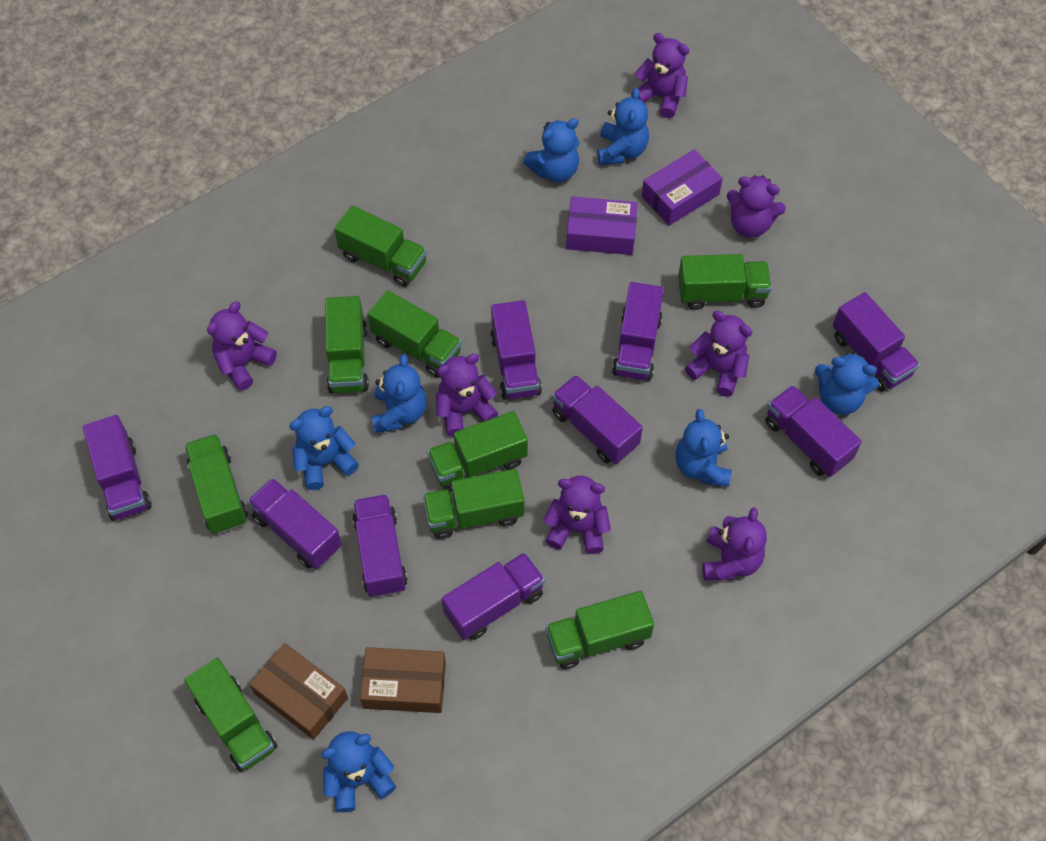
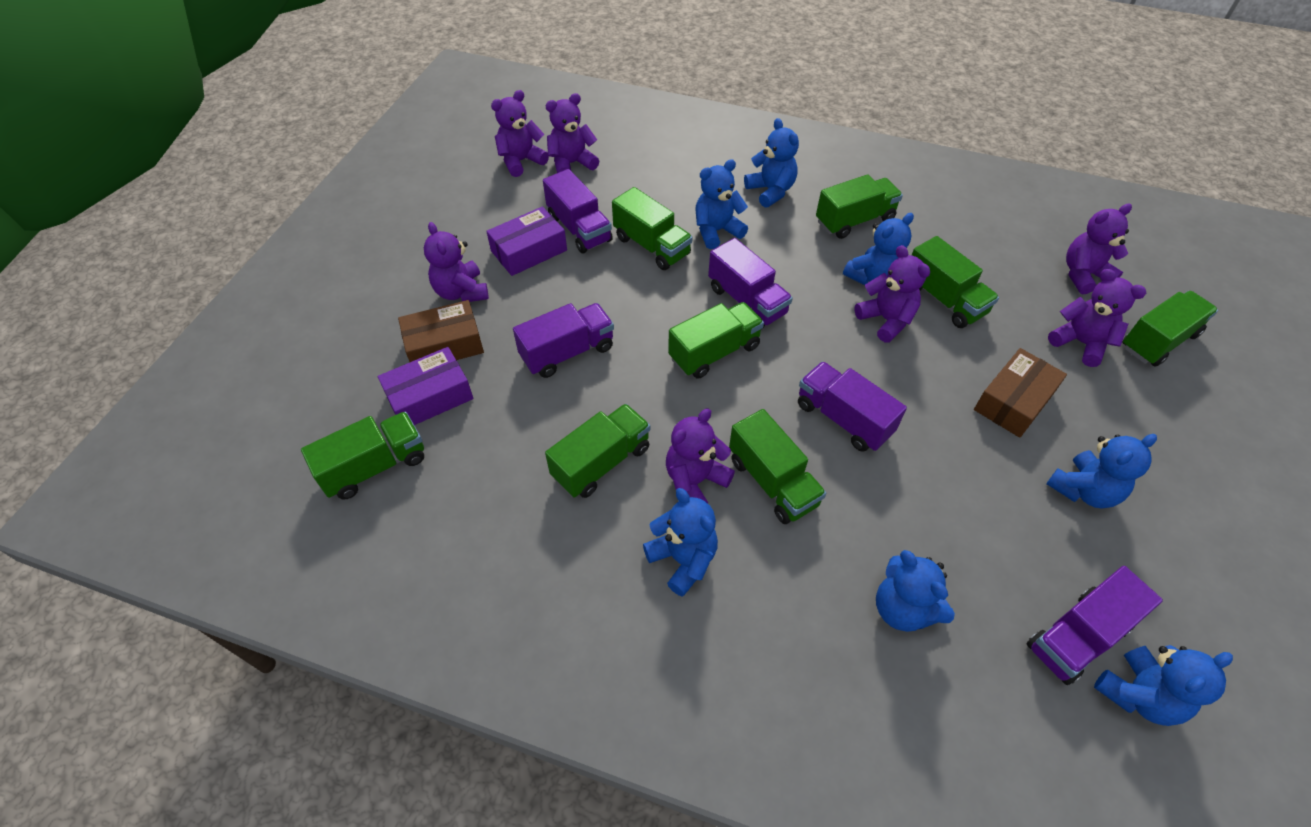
green truck: [184,658,278,772] [185,434,248,534] [325,296,369,393] [334,205,427,287] [368,290,462,377] [423,469,524,539] [427,411,528,492] [546,591,654,669] [678,254,772,310] = 9 -> [301,412,424,500] [545,404,650,498] [612,187,693,270] [668,302,764,379] [729,409,826,524] [816,174,903,239] [911,236,999,328] [1122,291,1218,367] = 8
purple truck: [83,415,152,521] [247,478,342,569] [353,494,408,597] [442,552,545,640] [490,300,542,400] [552,375,643,464] [612,282,664,381] [765,385,862,477] [833,292,920,391] = 9 -> [513,303,614,378] [543,169,613,253] [708,238,793,329] [798,361,907,452] [1026,566,1163,685] = 5

